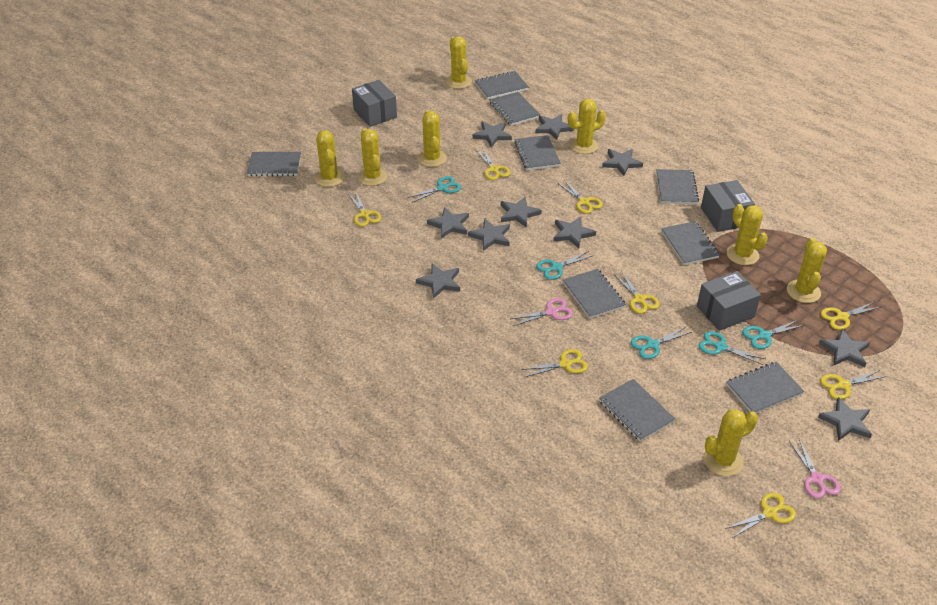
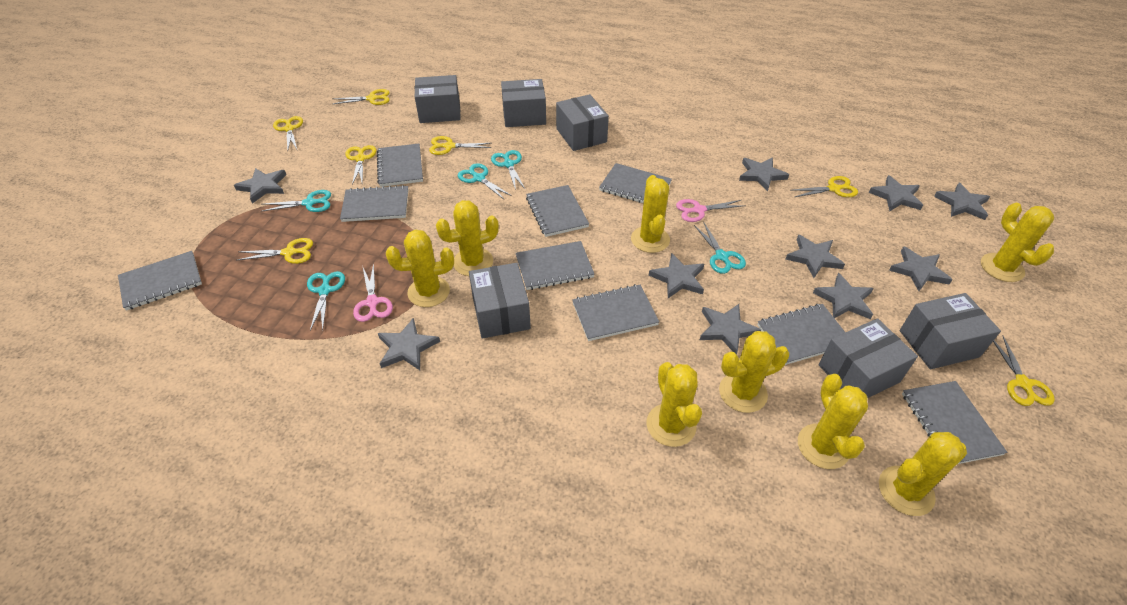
grey box: [352,80,397,127] [697,271,761,331] [701,180,755,232] = 3 -> [415,75,461,123] [469,263,531,339] [501,79,546,127] [556,94,609,151] [819,318,918,398] [900,293,1001,369] = 6
yellow scissors: [348,192,381,227] [476,149,510,180] [521,349,588,377] [558,180,603,214] [614,272,660,314] [725,493,796,538] [820,302,881,330] [820,370,886,400] = 8 -> [236,238,313,264] [273,116,303,151] [333,89,390,105] [345,145,376,185] [429,136,491,155] [790,176,858,197] [993,335,1055,406] = 7

